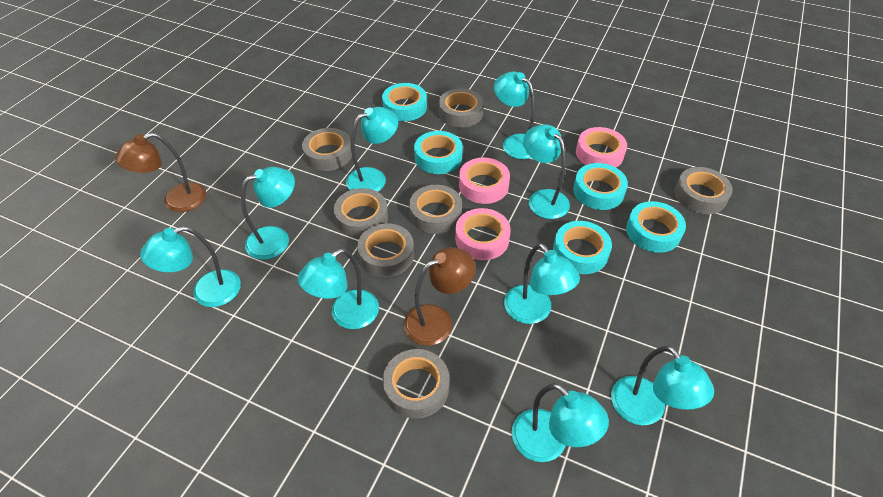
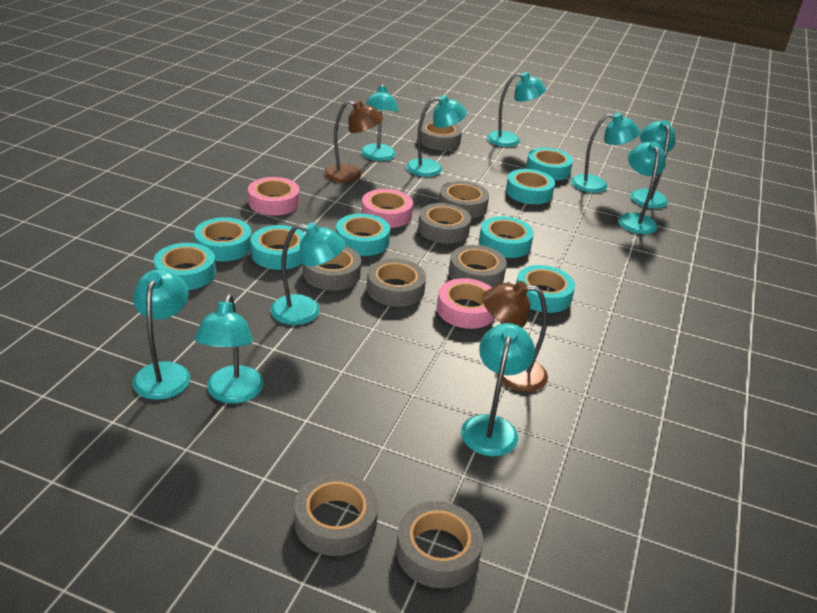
grey tape: [302,128,352,171] [334,188,388,238] [357,223,414,277] [383,349,449,419] [409,185,462,234] [439,88,484,127] [674,167,733,214] = 7 -> [294,473,378,556] [303,246,361,291] [367,259,426,307] [396,501,483,588] [418,203,471,243] [421,120,462,150] [439,181,489,218] [449,245,507,288] = 8
turquoise lamp: [140,226,241,307] [241,167,295,260] [298,249,379,329] [346,107,398,192] [494,71,535,159] [504,243,580,324] [512,383,609,462] [523,124,570,219] [611,346,714,425] = 9 -> [132,269,190,400] [194,294,264,403] [270,222,346,325] [360,83,399,161] [406,95,467,177] [461,323,535,456] [487,72,546,147] [571,113,640,193] [618,141,665,234] [630,120,675,208] = 10
turquoise tape: [382,83,427,121] [414,131,463,174] [553,221,612,274] [573,163,628,210] [626,201,686,253] = 5 -> [154,243,216,290] [194,217,252,262] [251,225,306,270] [336,214,390,256] [479,216,534,258] [506,169,555,204] [516,265,575,313] [526,148,573,180] = 8

